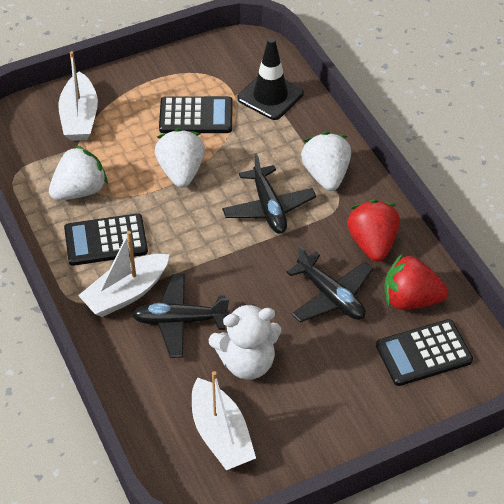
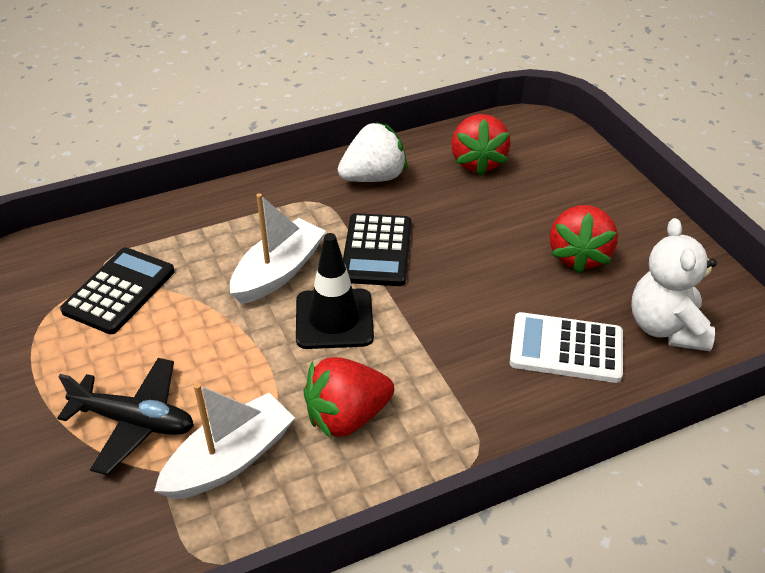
black calculator: [64,213,148,266] [159,96,233,133] [376,319,473,386] = 3 -> [60,247,175,334] [343,213,411,286] = 2
black plane: [132,274,229,358] [222,153,316,234] [287,246,373,322] = 3 -> [57,358,194,475] = 1
red strawberry: [347,200,400,262] [384,253,448,310] = 2 -> [303,357,394,439] [451,114,511,176] [550,205,618,273] = 3
white boat: [58,51,98,141] [78,231,170,317] [192,371,256,470] = 3 -> [154,383,295,499] [230,193,326,304] = 2
white calculator: none = 0 -> [509,312,623,383] = 1
white strawberry: [49,145,108,201] [155,128,205,188] [301,132,351,191] = 3 -> [338,122,407,182] = 1

